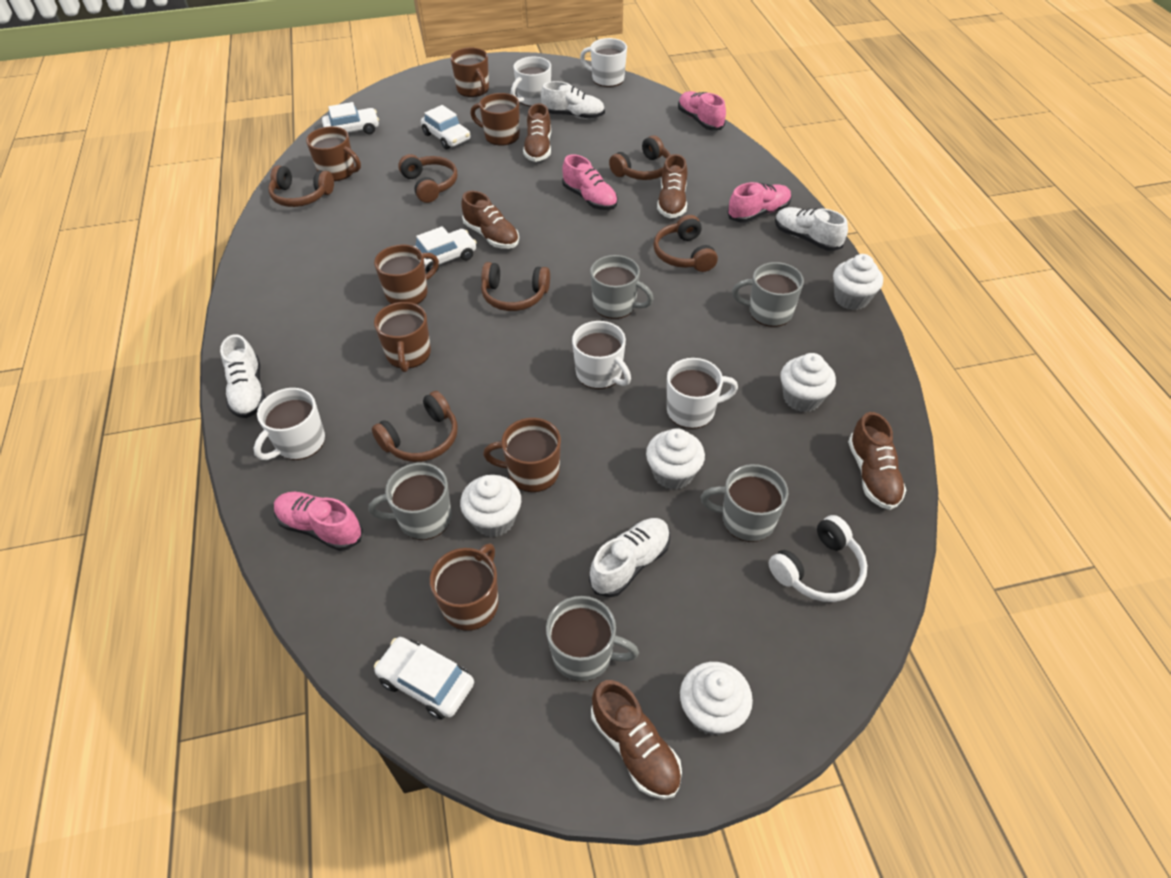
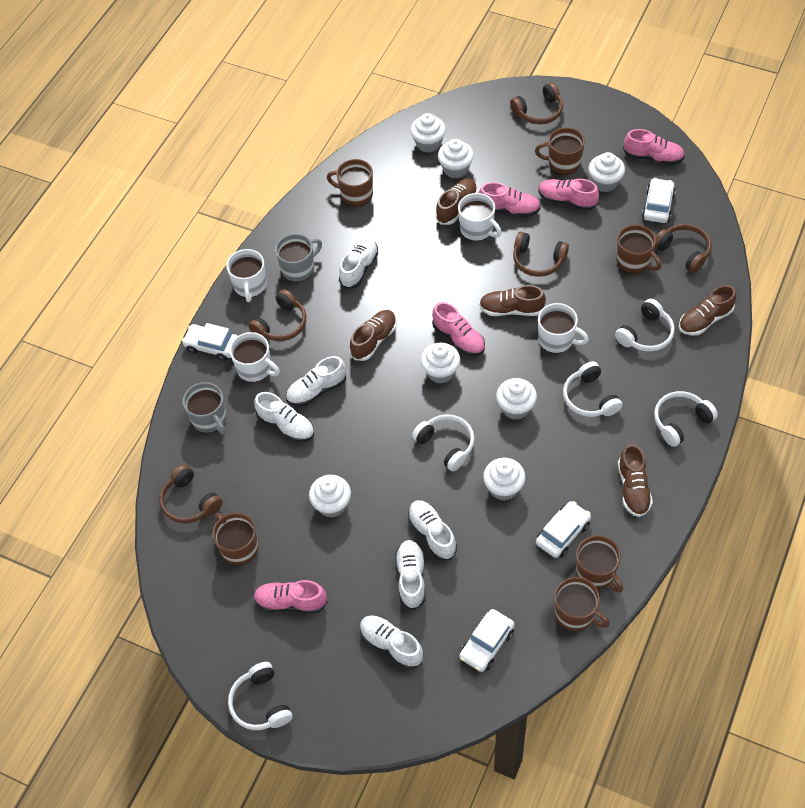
brown headphones: [268,165,334,207] [372,391,458,462] [398,154,457,203] [481,262,550,311] [609,135,671,180] [653,215,718,272] = 6 -> [159,464,223,523] [248,289,306,341] [510,82,563,124] [513,232,569,277] [655,224,711,273] = 5
brown mug: [306,126,361,181] [374,244,439,304] [374,302,431,372] [430,543,499,631] [450,48,489,97] [470,93,520,146] [483,418,561,492] = 7 -> [213,513,258,566] [327,159,373,207] [535,127,585,175] [555,577,610,631] [576,535,623,593] [616,225,662,274] = 6
grey mug: [369,463,452,540] [546,596,639,682] [590,255,654,319] [701,464,788,542] [732,262,804,327] = 5 -> [183,382,227,434] [275,234,322,282] = 2
pink shoe: [274,492,363,551] [562,154,618,210] [678,91,726,130] [727,182,792,223] = 4 -> [254,580,327,613] [432,302,485,356] [479,182,540,217] [539,179,599,211] [623,129,685,165] = 5
white cupcake: [460,475,521,537] [646,428,705,490] [680,662,753,735] [781,353,836,412] [833,254,883,310] = 5 -> [309,475,351,518] [410,113,446,153] [420,343,460,383] [438,139,474,178] [483,458,526,501] [496,378,537,420] [588,152,625,192] = 7
white headphones: [769,515,867,602] = 1 -> [228,662,293,730] [412,414,475,471] [563,361,622,417] [615,299,675,352] [654,391,718,447] = 5
white mug: [254,388,325,460] [511,56,551,107] [572,321,631,389] [580,38,627,87] [667,358,738,429] = 5 -> [226,249,267,302] [229,332,280,382] [458,193,502,241] [538,303,589,353] = 4
white shoe: [220,334,266,418] [541,81,605,119] [589,518,670,597] [775,207,848,251] = 4 -> [254,392,314,442] [286,356,346,406] [339,238,378,289] [360,615,423,669] [395,540,426,610] [408,500,457,561] = 6

